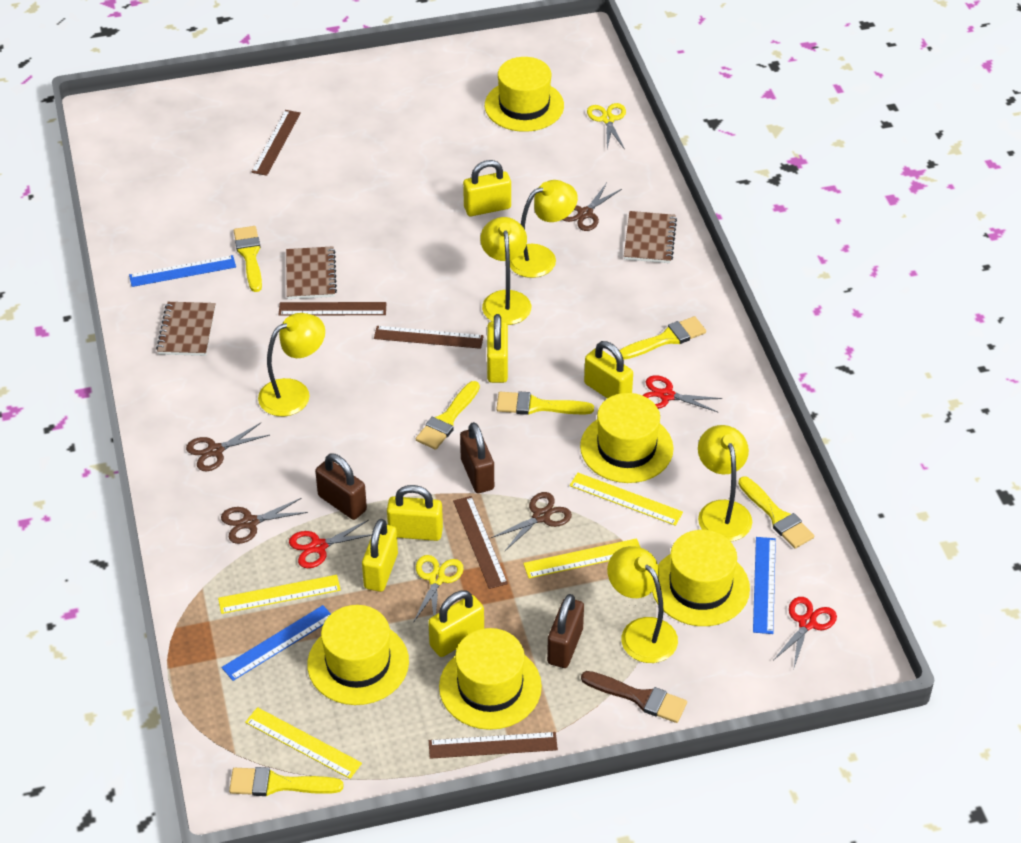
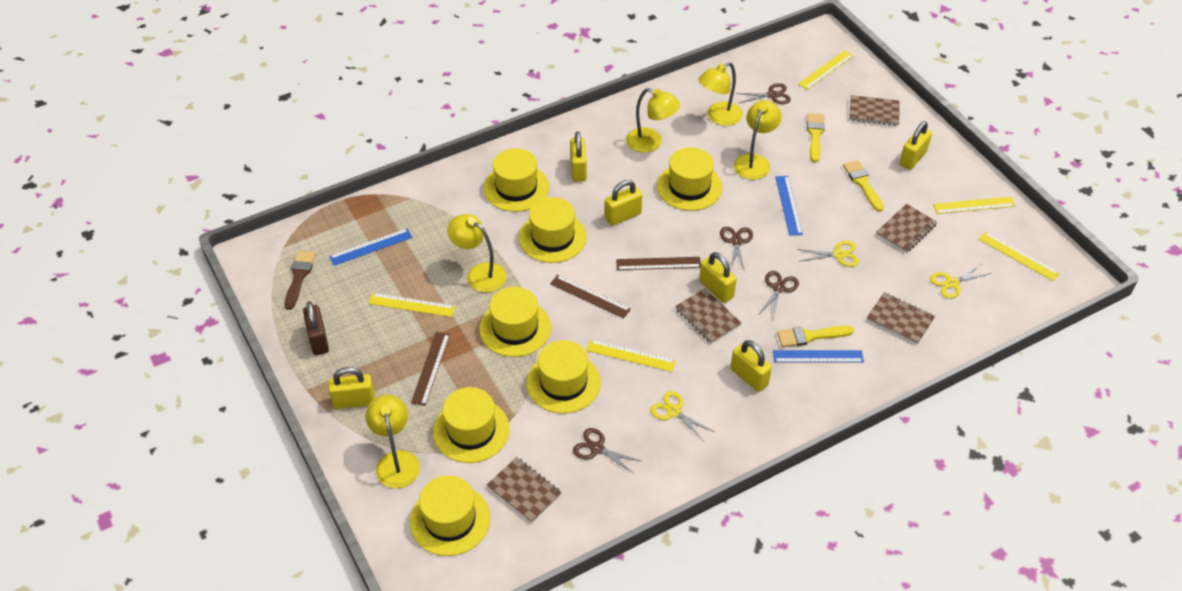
brown notebook: [156,302,216,356] [286,246,337,299] [624,211,677,263] = 3 -> [487,457,562,523] [675,288,741,344] [849,95,900,126] [867,292,935,344] [876,204,937,253] = 5
brown padlock: [315,453,367,520] [460,422,494,493] [547,594,584,668] = 3 -> [303,301,329,355] = 1
brown ruler: [251,110,301,176] [279,302,386,316] [374,326,484,349] [429,732,558,759] [453,496,508,589] = 5 -> [411,332,450,406] [550,275,631,319] [616,257,701,270] = 3
red scissors: [289,520,372,568] [642,375,722,412] [774,597,837,667] = 3 -> none = 0
yellow brush: [229,767,344,796] [234,226,262,292] [416,381,480,450] [496,391,594,415] [619,316,706,360] [738,476,814,549] = 6 -> [777,326,854,347] [807,113,825,163] [843,160,884,212] = 3
yellow hat: [307,605,409,705] [439,628,542,730] [485,57,564,132] [580,393,674,483] [652,530,750,626] = 5 -> [410,475,491,556] [433,387,510,463] [479,286,551,357] [484,148,549,212] [519,197,587,263] [526,340,601,414] [657,147,723,211] = 7
yellow ruler: [218,575,341,614] [245,707,362,779] [523,538,641,578] [570,473,683,526] = 4 -> [368,293,455,317] [586,339,676,372] [798,50,854,90] [933,197,1016,214] [979,231,1060,281] = 5
yellow scissors: [413,555,464,623] [587,103,626,149] = 2 -> [650,391,715,442] [797,241,859,267] [930,264,991,299] = 3

